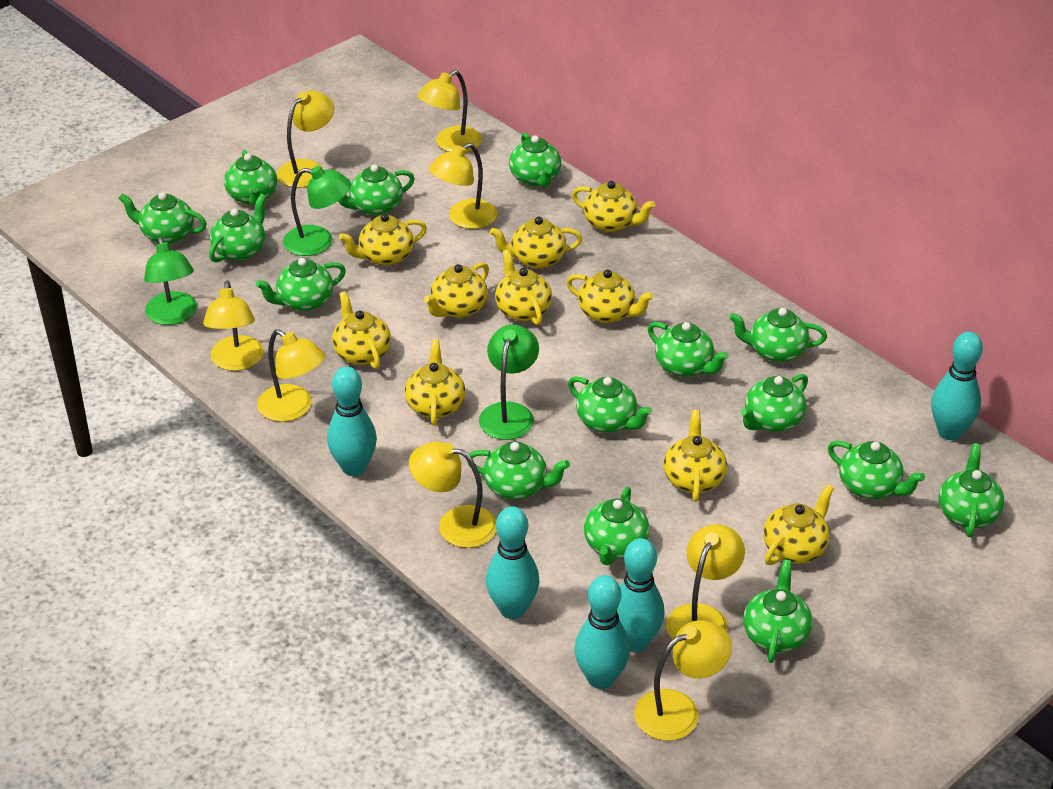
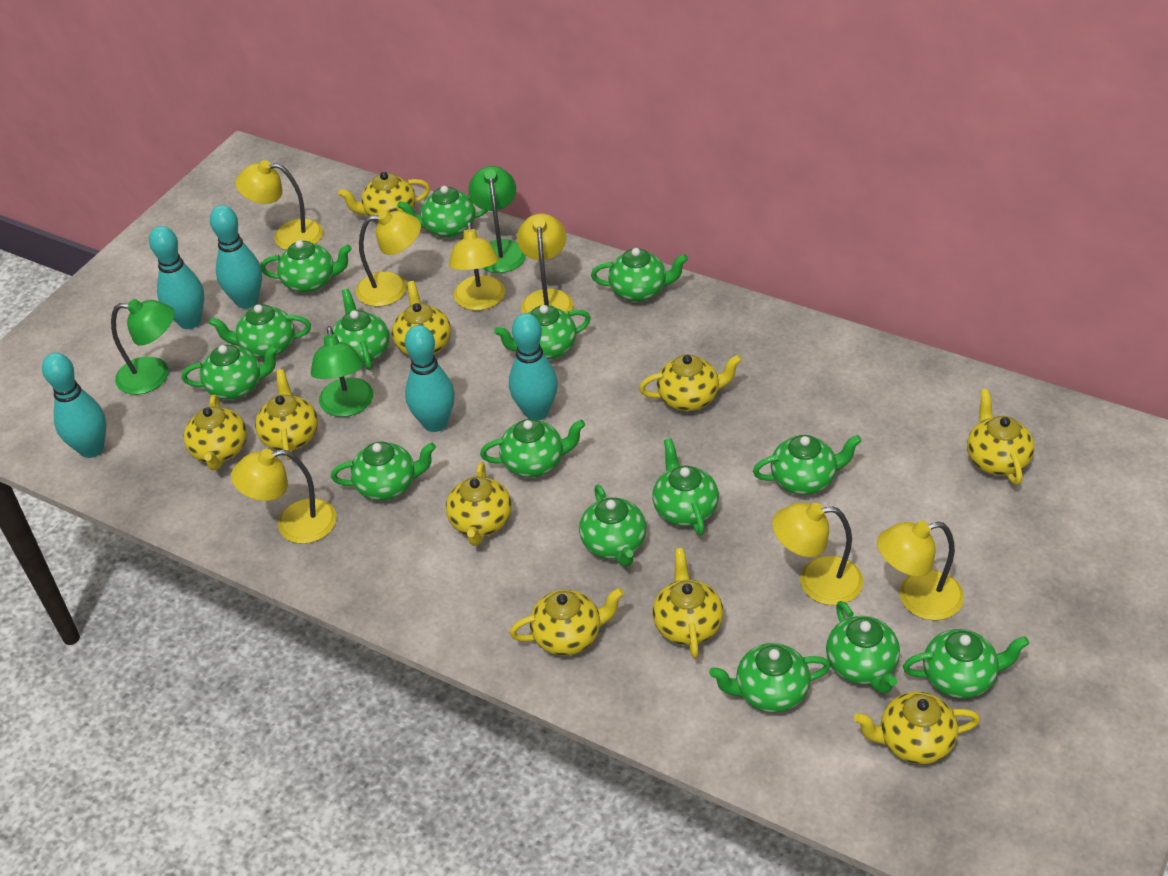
yellow lamp: [203,281,264,371] [257,329,325,422] [277,90,334,188] [409,441,497,548] [418,70,482,153] [429,143,497,229] [634,620,732,741] [666,524,745,639] = 8 -> [231,449,336,544] [235,160,323,250] [356,210,421,307] [449,222,505,311] [517,213,573,314] [772,502,863,605] [877,520,964,620] = 7

